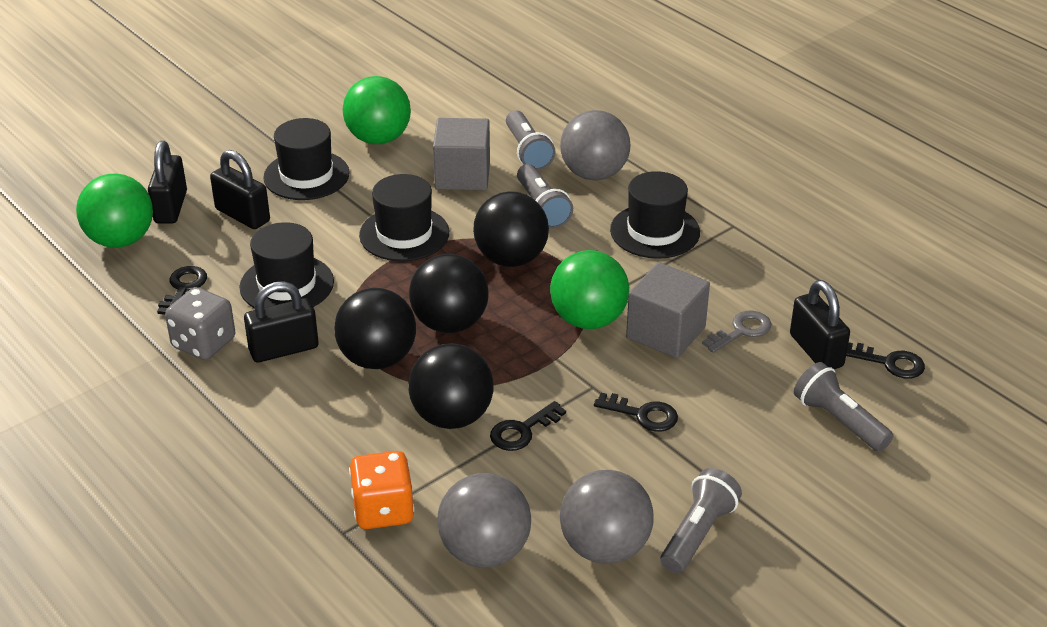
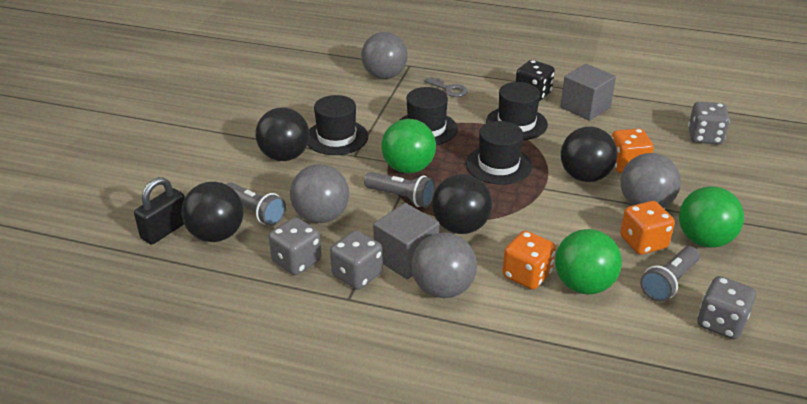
black dice: none = 0 -> [516,60,555,101] = 1
black key: [157,266,207,315] [490,401,566,451] [594,393,678,432] [846,343,925,379] = 4 -> none = 0
black padlock: [148,141,187,224] [210,150,270,229] [244,281,318,362] [790,280,850,369] = 4 -> [134,177,185,245] = 1
grey ball: [437,473,531,568] [560,110,630,181] [560,470,654,564] = 3 -> [290,164,349,223] [361,32,408,79] [411,233,477,298] [620,153,681,208] = 4
grey dice: [165,287,235,360] = 1 -> [269,217,322,275] [330,230,383,289] [688,102,730,144] [697,276,756,339] = 4
grey flashlight: [506,111,556,171] [517,164,573,229] [660,468,742,574] [794,362,893,452] = 4 -> [226,183,286,226] [364,172,435,207] [640,246,700,302] = 3
orange dice: [349,451,414,529] = 1 -> [502,231,556,290] [611,128,654,173] [620,201,675,255] = 3

